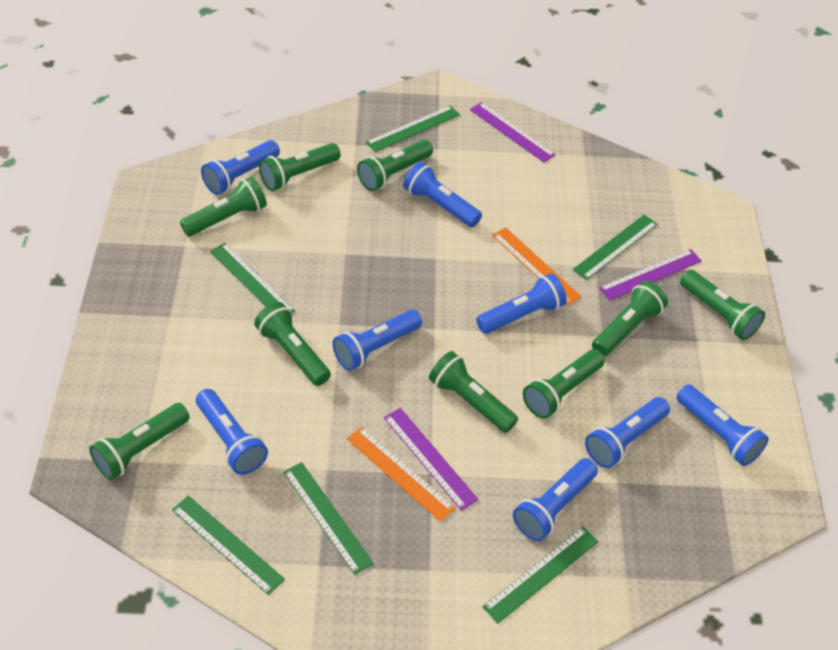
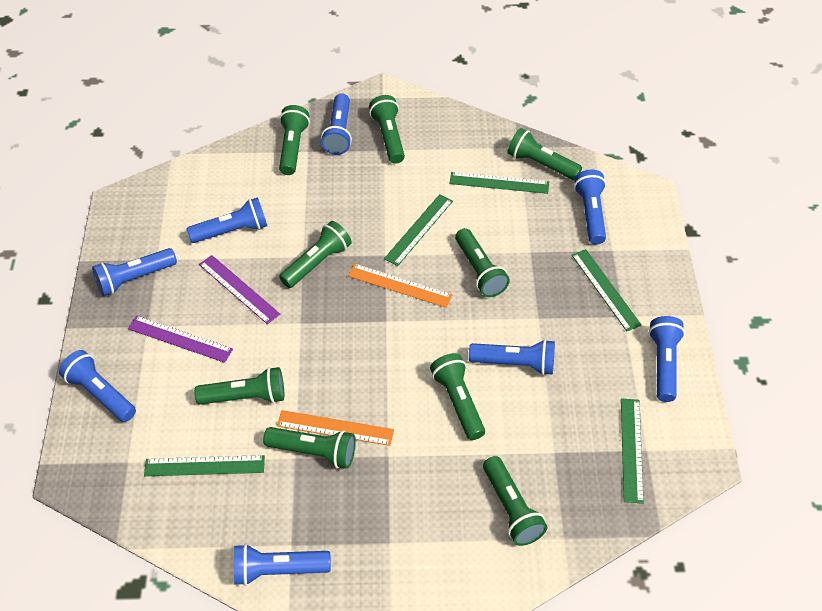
green ruler: [172,495,285,595] [210,243,295,313] [283,462,374,575] [366,105,460,152] [482,526,599,624] [573,215,658,280] = 6 -> [144,455,265,476] [384,194,453,266] [450,172,549,194] [572,249,642,331] [621,398,644,504] = 5
purple ruler: [384,408,478,511] [470,102,556,163] [599,249,702,301] = 3 -> [128,316,233,363] [199,255,280,324] = 2

